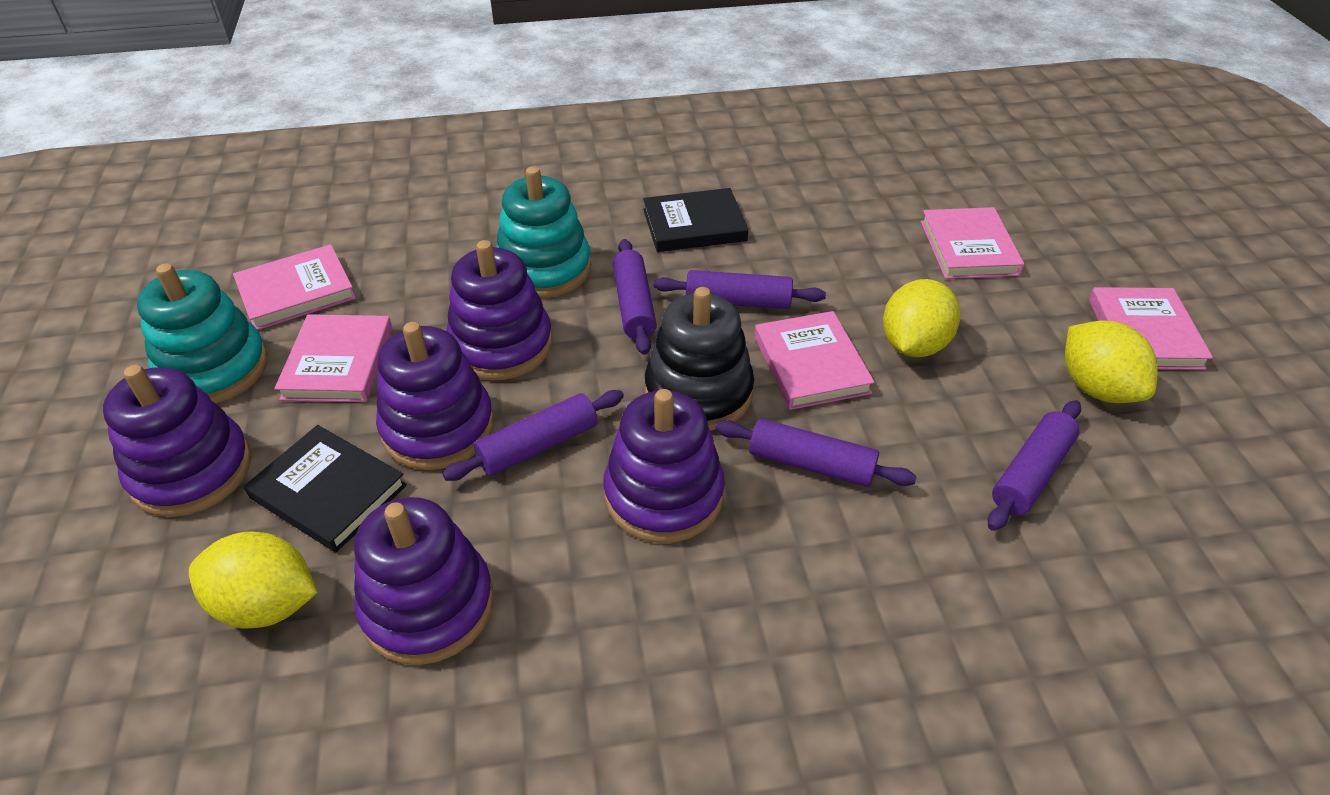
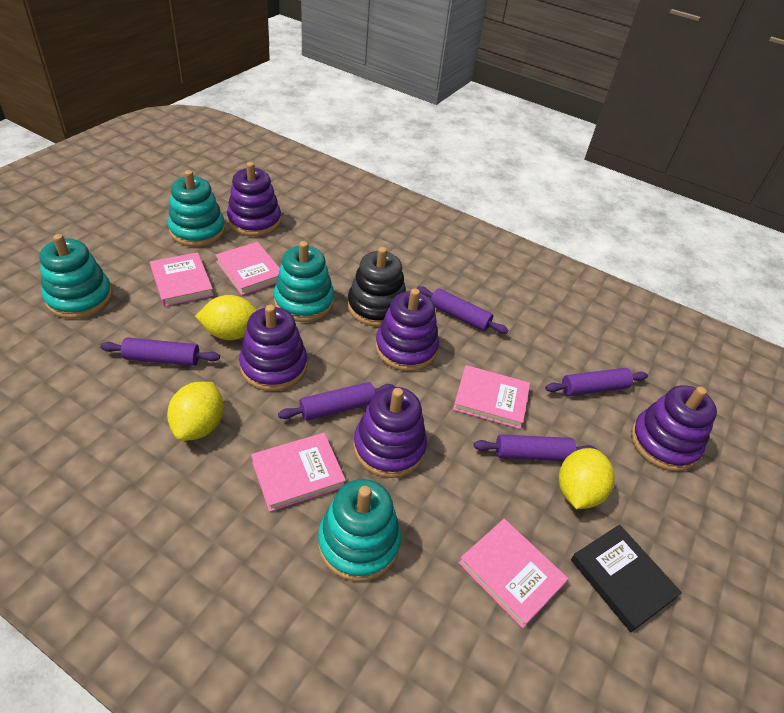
black book: [244,425,407,552] [643,188,748,252] = 2 -> [571,525,682,632] = 1
turquoise stacking toy: [137,263,268,403] [497,166,591,298] = 2 -> [39,234,113,319] [168,170,225,247] [274,241,334,322] [318,479,401,581] = 4

